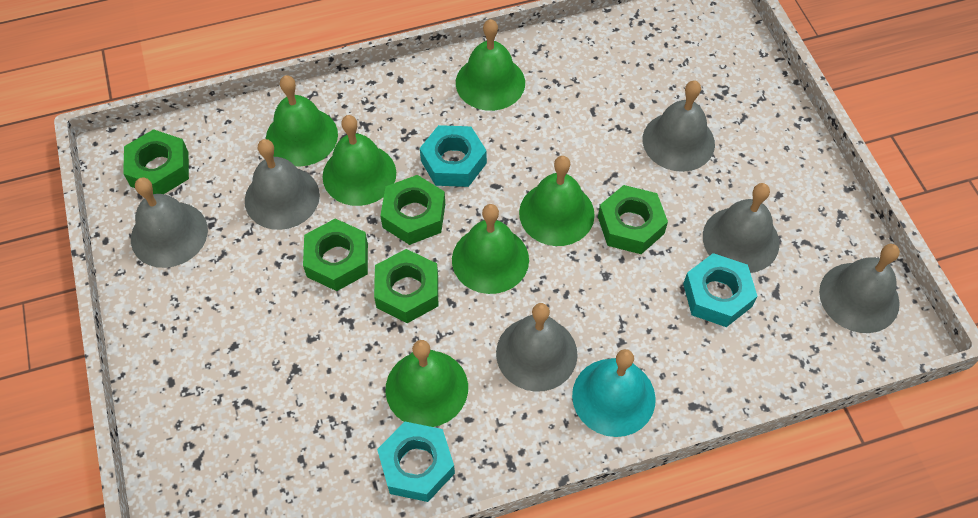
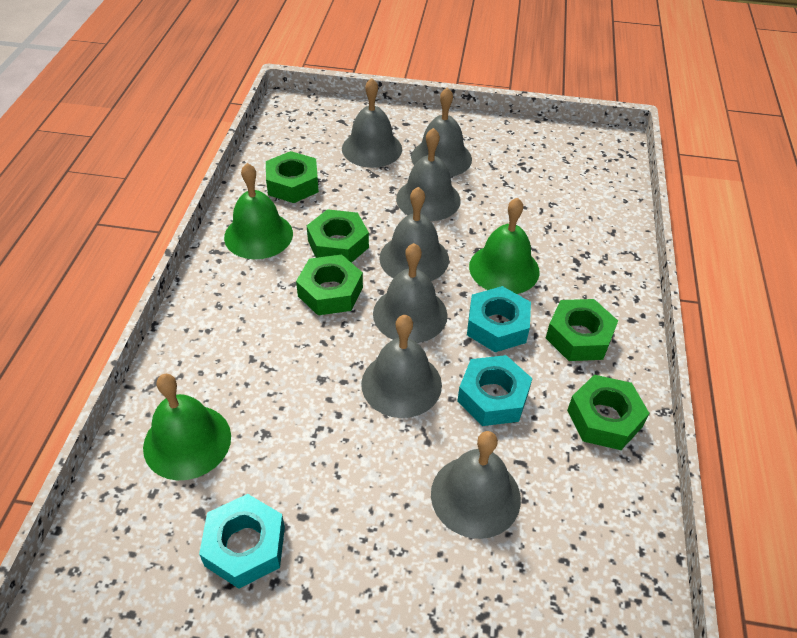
green bell: [266,75,338,166] [322,115,396,206] [385,340,468,427] [452,204,529,294] [456,19,525,111] [519,156,595,246] = 6 -> [143,374,231,480] [224,163,293,259] [469,197,540,294] = 3
grey bell: [131,178,208,268] [245,139,320,230] [496,303,578,392] [643,81,715,172] [703,183,780,273] [819,244,900,333] = 6 -> [342,78,402,168] [361,315,442,418] [373,243,447,343] [379,187,449,281] [396,128,461,221] [411,87,472,177] [431,431,521,539] = 7
turquoise bell: [572,349,656,437] = 1 -> none = 0

